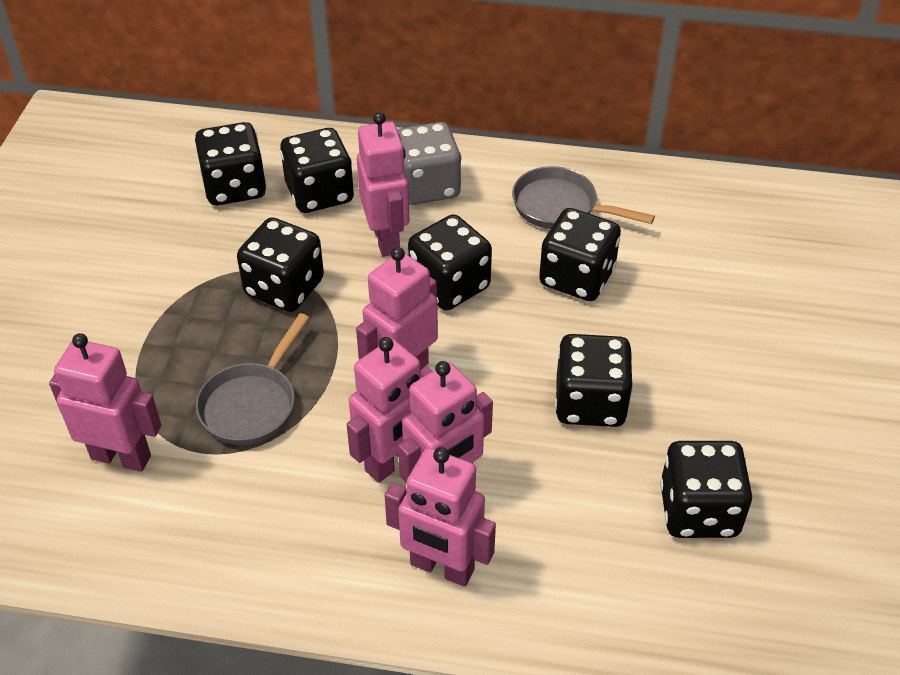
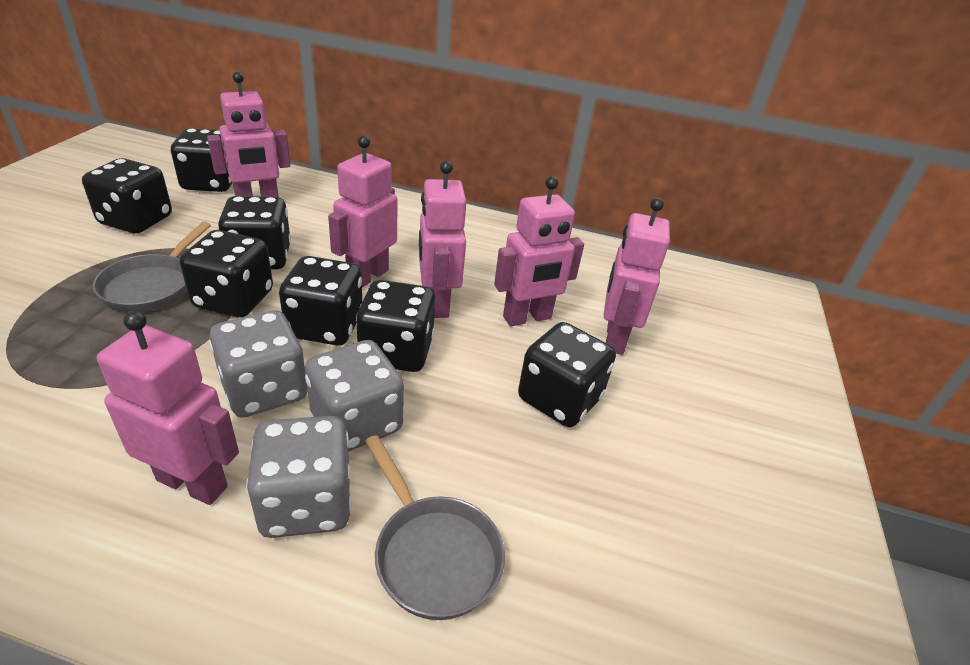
grey dice: [397,122,462,205] = 1 -> [209,310,307,418] [246,416,351,538] [305,340,404,452] = 3

